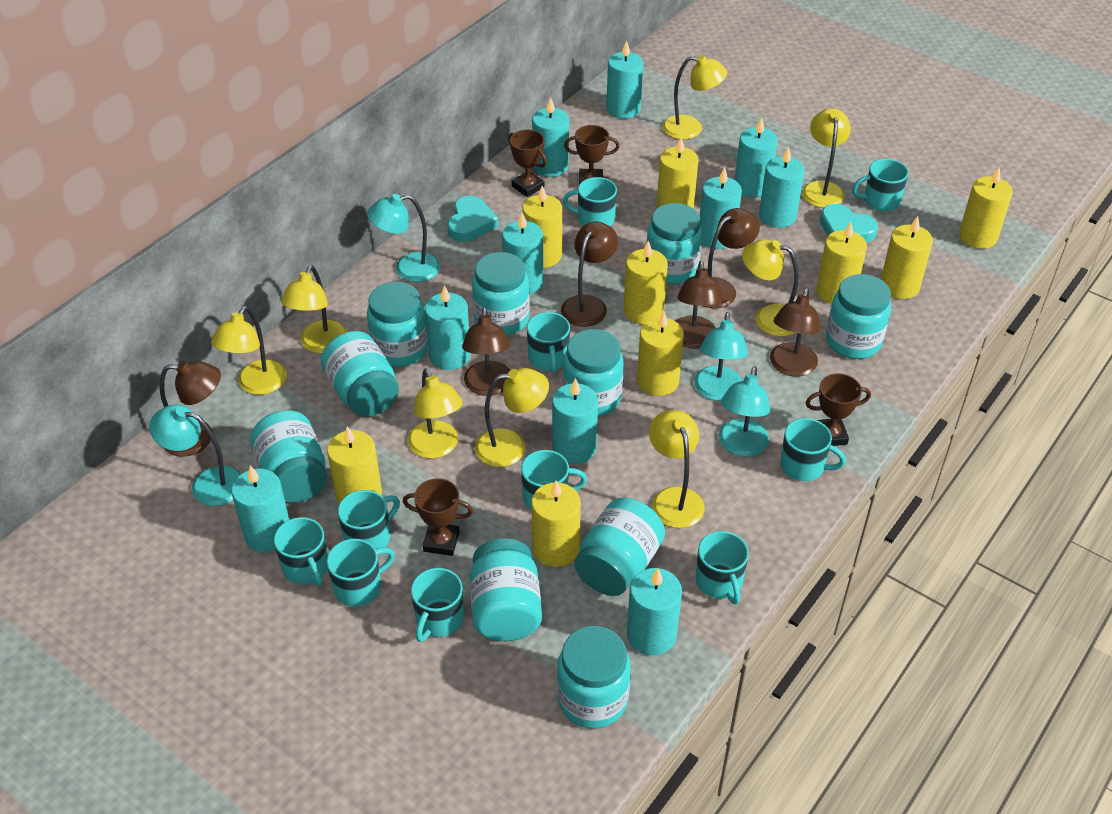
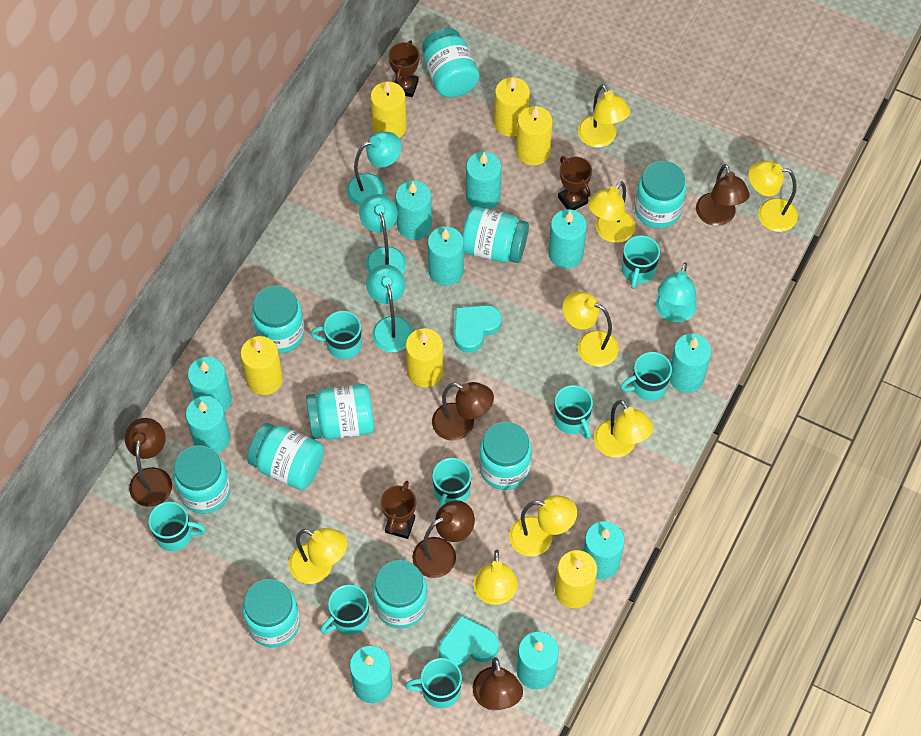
brown lamp: [160,361,221,457] [462,307,510,396] [561,222,618,327] [676,261,724,349] [704,208,760,308] [770,288,820,377] = 6 -> [125,418,172,507] [412,500,475,578] [432,382,494,441] [473,657,523,710] [696,164,749,226] = 5
brown trophy: [403,478,473,556] [508,129,547,197] [564,125,620,184] [806,373,871,446] = 4 -> [381,481,416,539] [388,40,420,97] [558,156,592,210] = 3
turquoise mug: [274,517,328,586] [327,539,395,607] [338,490,400,549] [411,568,464,642] [521,450,587,510] [527,312,570,373] [563,177,617,226] [696,531,749,604] [780,418,846,481] [852,159,909,211] = 10 -> [148,502,206,551] [310,311,362,359] [320,585,369,635] [405,658,462,708] [432,458,471,510] [554,385,593,439] [620,352,672,401] [622,235,660,289] = 8
yellow candle: [327,426,382,504] [522,186,562,268] [531,480,581,567] [624,241,668,324] [637,311,684,396] [657,137,698,208] [816,222,867,304] [881,216,933,299] [959,166,1013,249] = 9 -> [240,336,283,395] [371,81,407,138] [406,328,443,387] [494,77,530,137] [516,106,553,166] [555,550,597,608] = 6

